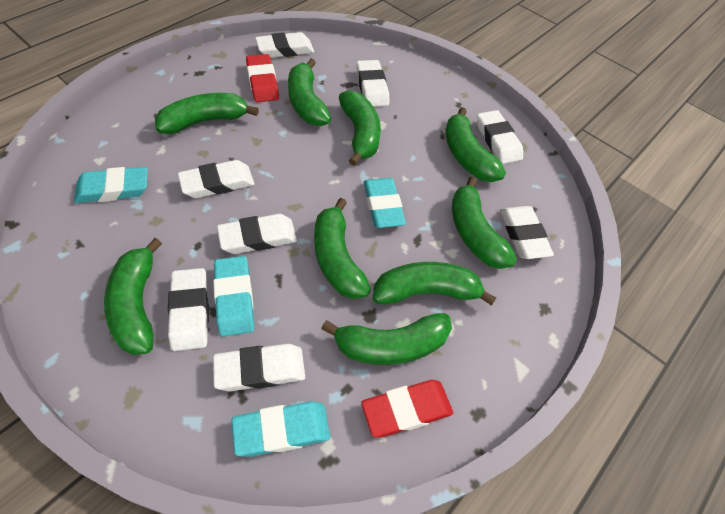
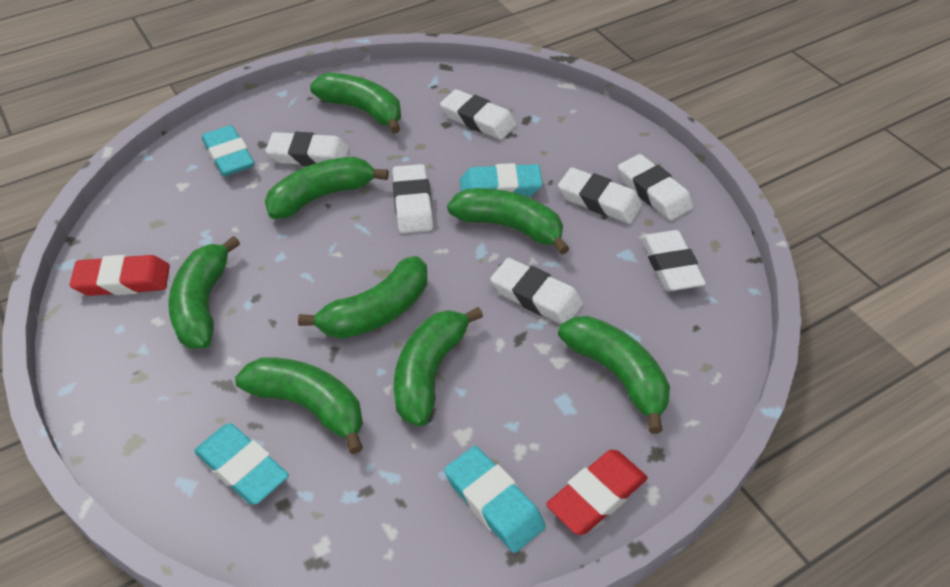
green banana: [104,238,162,355] [155,93,259,134] [288,58,331,126] [314,198,371,299] [321,313,452,365] [339,90,381,166] [373,262,496,306] [445,107,506,182] [452,177,517,269] = 9 -> [168,236,240,349] [235,357,363,454] [265,157,389,219] [298,256,427,339] [310,73,401,134] [394,307,483,426] [447,188,570,255] [558,316,670,434] = 8
white eraser: [168,268,209,351] [178,160,254,198] [213,344,305,392] [217,214,297,254] [255,32,314,58] [356,60,389,107] [477,110,523,164] [500,206,554,259] = 8 -> [265,132,349,166] [392,164,433,233] [440,89,517,140] [490,258,584,324] [558,167,643,224] [618,154,693,221] [641,230,706,291] = 7

